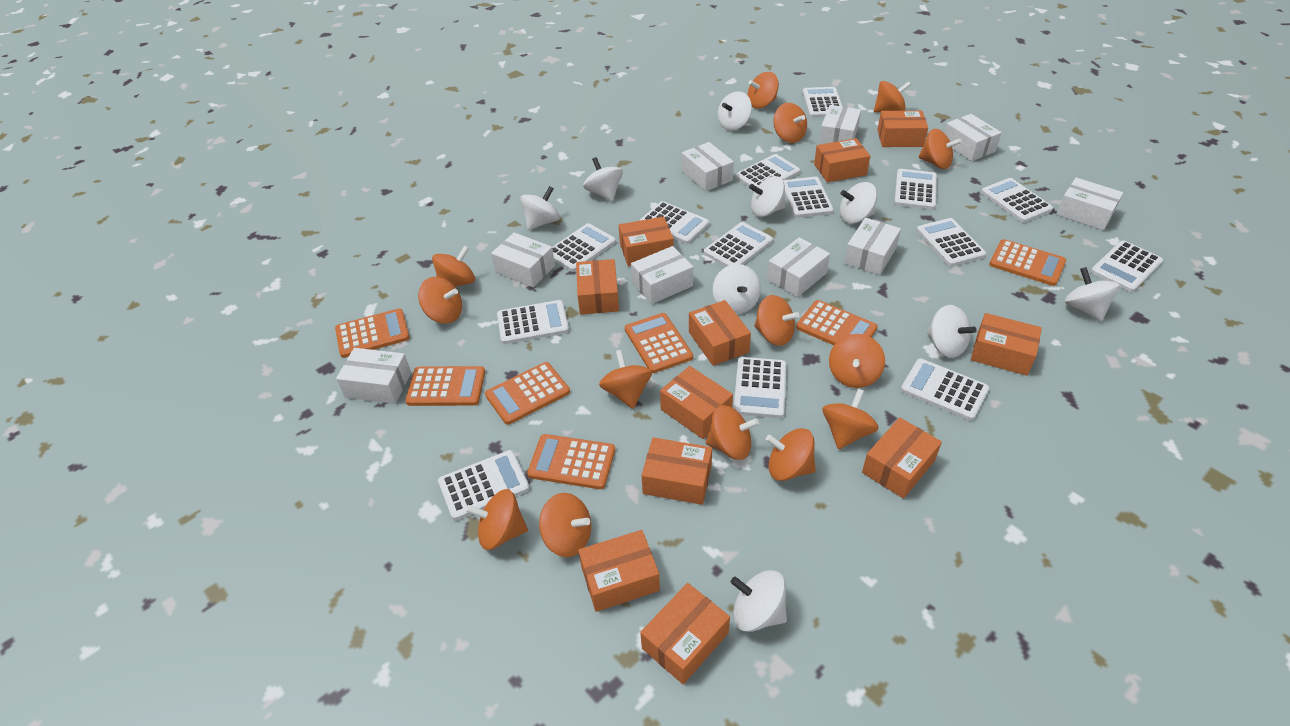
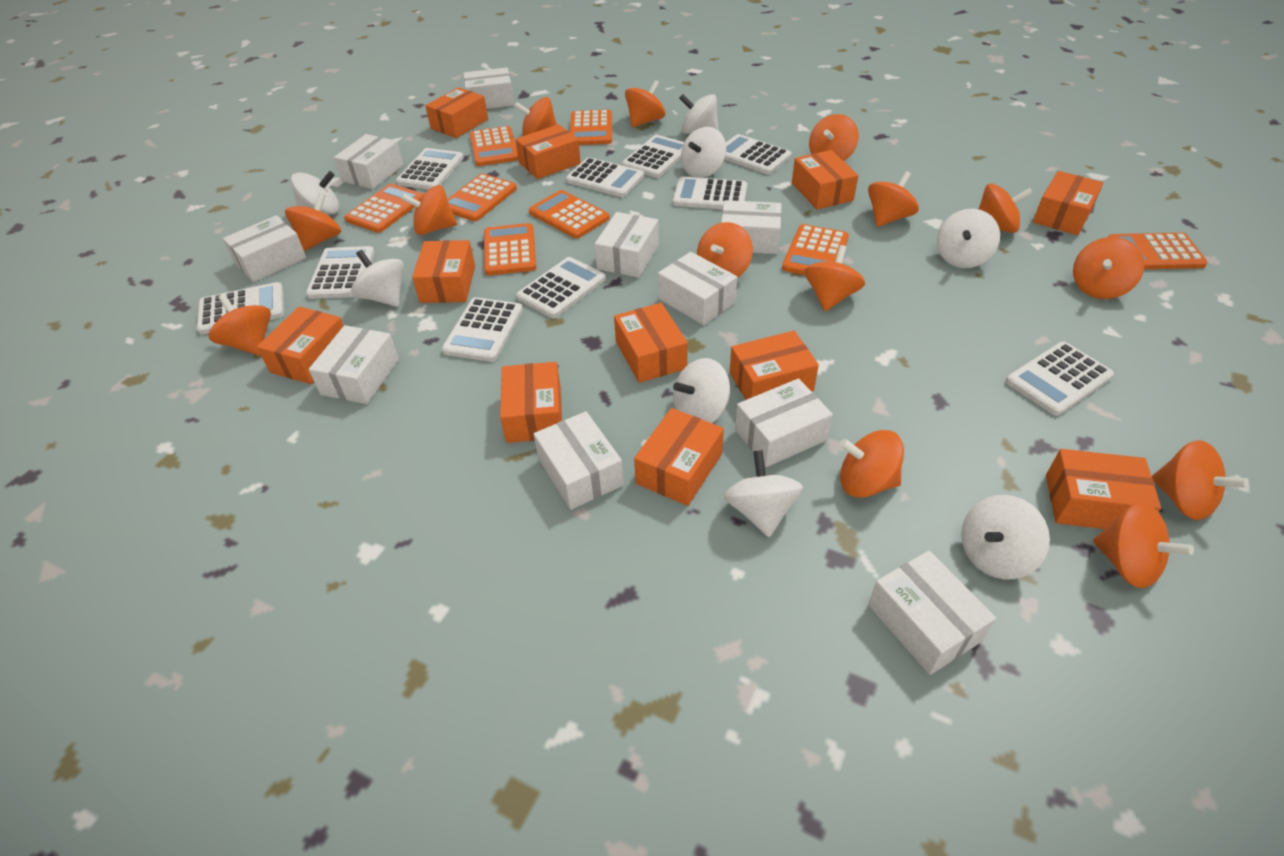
orange calculator: [335,309,410,358] [405,366,485,406] [485,362,570,425] [527,434,615,489] [625,313,693,373] [796,300,878,345] [989,239,1066,286] = 7 -> [344,184,423,233] [447,173,517,221] [470,126,519,166] [484,223,537,275] [529,190,610,239] [570,110,612,145] [782,224,849,275] [1108,233,1208,269] = 8
white box: [336,348,411,404] [491,233,555,287] [631,246,693,304] [682,142,734,192] [767,237,830,297] [819,105,861,145] [844,218,901,275] [944,114,1002,161] [1056,178,1123,230] = 9 -> [223,215,307,282] [309,325,399,404] [334,134,404,189] [463,67,514,109] [534,411,624,510] [595,212,659,278] [658,252,737,325] [721,200,782,254] [735,378,833,467] [868,550,996,675] = 10
white calculator: [438,450,530,521] [497,300,569,344] [552,223,616,272] [640,201,709,244] [704,222,773,267] [734,357,786,418] [735,154,800,187] [783,177,834,218] [803,87,843,118] [894,169,937,210] [901,359,989,421] [916,218,986,266] [981,178,1053,223] [1091,240,1163,292] = 14 -> [197,282,284,335] [306,246,375,299] [396,148,464,190] [442,297,523,362] [516,257,606,318] [566,157,644,197] [622,135,684,178] [673,177,747,209] [724,134,792,174] [1006,342,1114,416] = 10
white spinning top: [520,186,560,230] [583,157,623,202] [713,264,761,314] [718,91,752,131] [731,570,787,632] [749,176,785,217] [840,182,877,224] [927,305,977,358] [1064,267,1120,321] = 9 -> [291,171,339,214] [351,250,404,307] [673,358,730,423] [679,94,719,134] [681,127,726,178] [724,450,803,537] [937,209,1000,268] [961,495,1050,579] = 8

